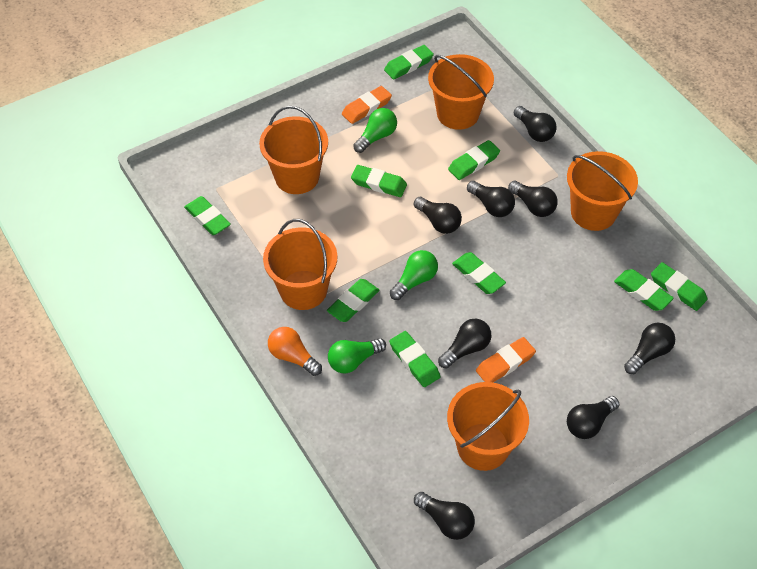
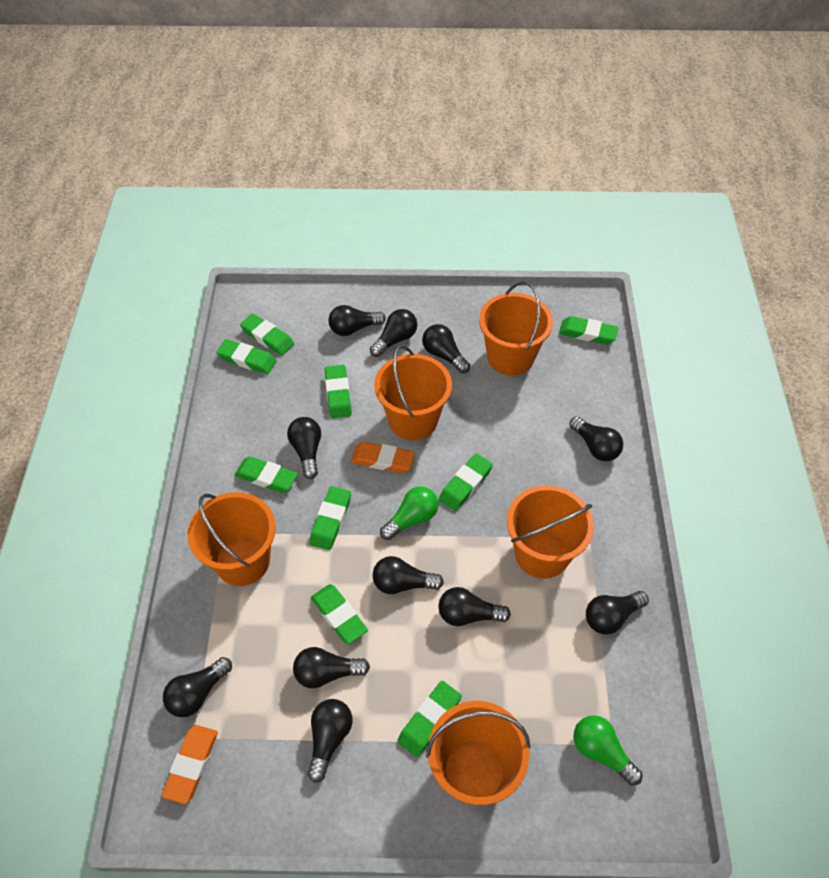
black light bulb: [414,197,462,234] [414,492,475,540] [438,319,491,368] [467,181,515,217] [508,181,558,217] [514,106,557,142] [567,396,620,439] [624,323,675,374] = 8 -> [163,657,232,717] [287,417,321,479] [293,647,370,688] [308,699,353,783] [328,305,386,336] [370,309,417,357] [372,556,444,594] [422,324,470,373] [438,587,511,626] [569,416,623,461] [586,591,649,634] = 11
green light bulb: [328,338,386,373] [353,108,397,153] [390,250,438,300] = 3 -> [380,486,438,540] [573,715,642,786] = 2
orange light bulb: [268,327,322,376] = 1 -> none = 0

